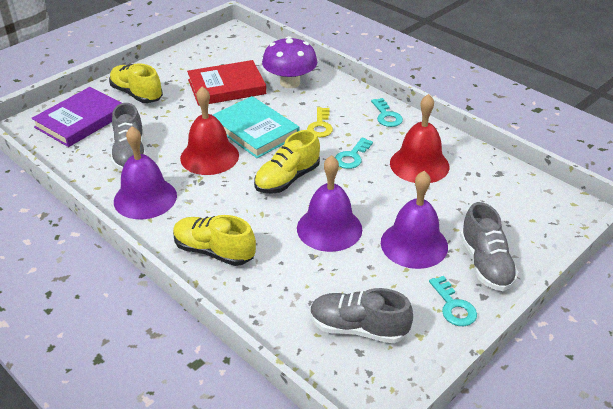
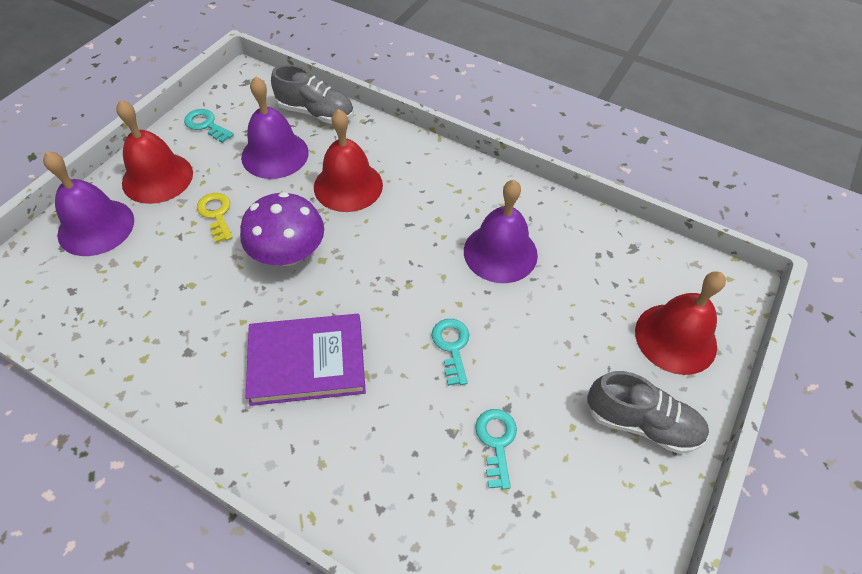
grey shoe: [111,103,146,171] [310,288,413,343] [460,202,518,291] = 3 -> [271,65,354,124] [587,371,709,454] = 2
red bell: [180,86,239,175] [390,94,449,183] = 2 -> [116,100,193,204] [314,109,383,212] [635,271,726,375] = 3
red book: [187,60,266,106] = 1 -> none = 0
turquoise book: [213,96,300,158] = 1 -> none = 0
yellow shoe: [109,63,163,103] [173,215,256,266] [254,130,320,194] = 3 -> none = 0

